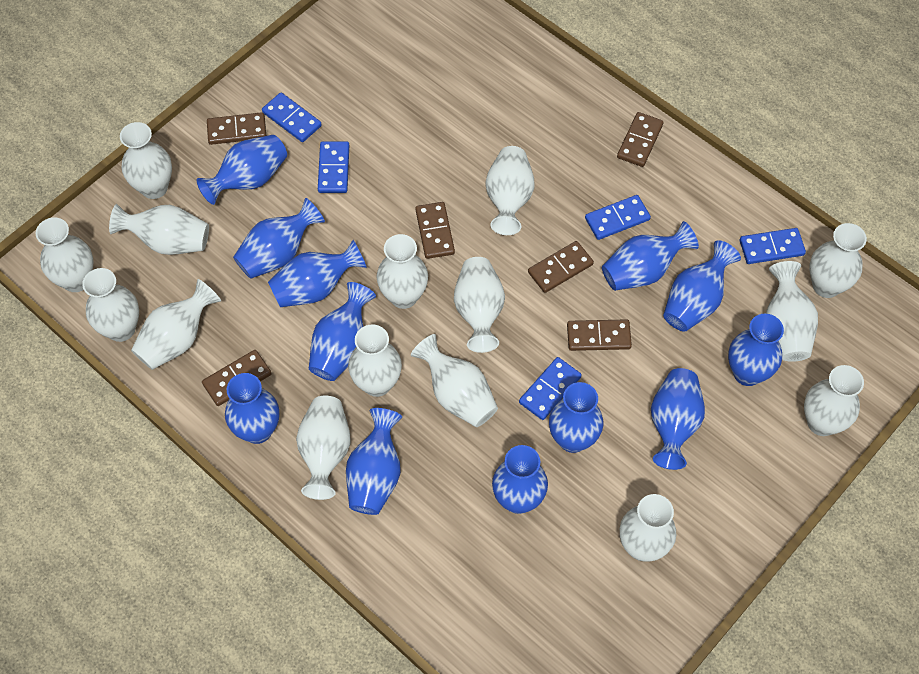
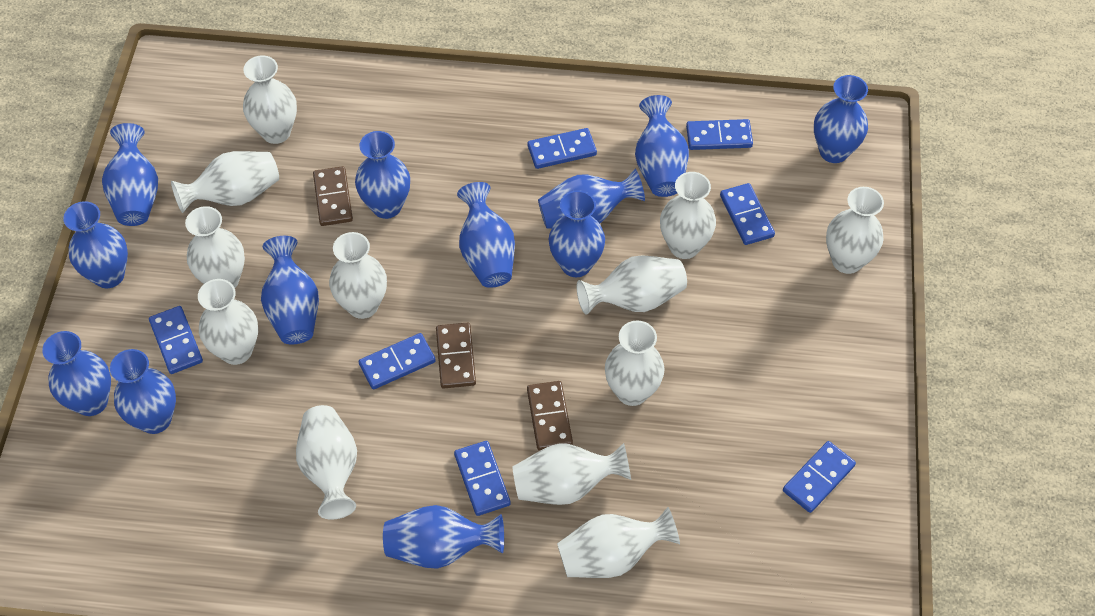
blue domino: [262,92,322,142] [318,141,349,193] [519,357,582,420] [585,195,651,240] [740,228,806,264] = 5 -> [149,306,203,374] [359,333,436,390] [454,441,511,516] [528,128,597,169] [686,119,753,150] [720,183,775,245] [783,441,856,513] = 7
brown domino: [202,350,272,406] [207,112,266,145] [415,202,455,259] [528,241,594,293] [567,319,632,351] [617,112,664,167] = 6 -> [313,166,353,226] [436,323,476,389] [527,381,573,451] = 3
white vase: [36,217,94,292] [82,268,139,342] [109,204,209,255] [120,122,172,199] [131,279,221,370] [296,396,351,500] [348,324,402,397] [376,234,428,309] [411,334,498,427] [454,257,505,353] [485,146,535,235] [620,494,676,562] [766,261,818,362] [804,365,864,436] [809,223,867,298] = 15 -> [171,151,279,213] [185,206,245,288] [198,279,258,365] [243,55,297,144] [296,405,357,520] [329,232,387,319] [512,443,631,505] [557,507,680,578] [577,255,687,315] [605,321,664,406] [660,172,716,259] [826,187,884,274] = 12

